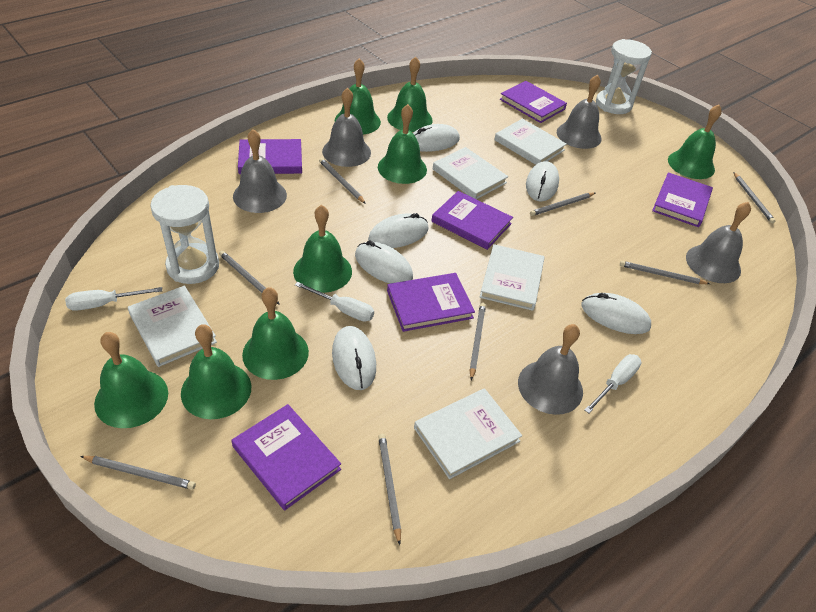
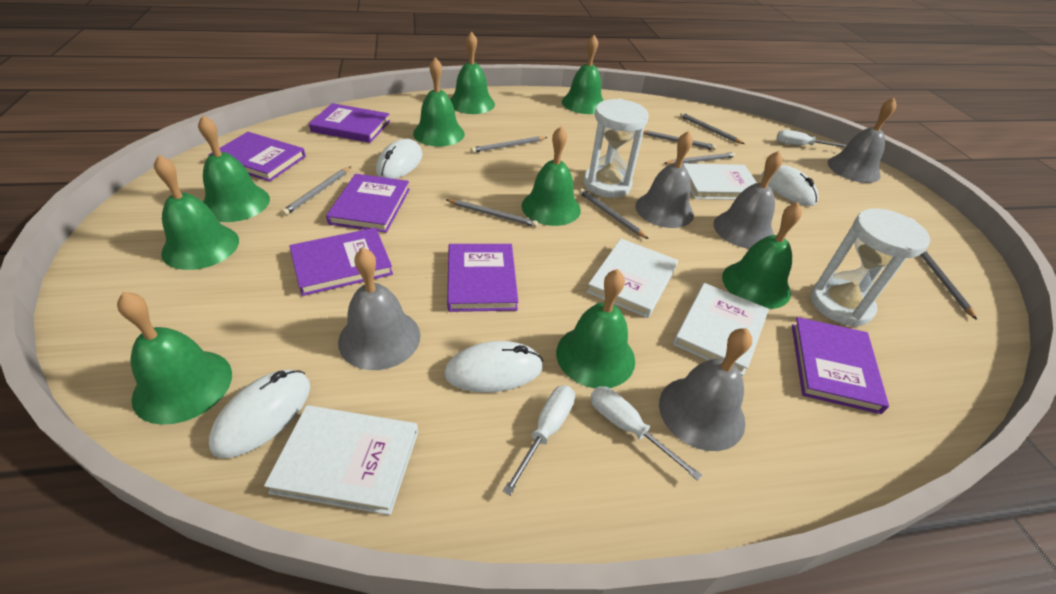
green bell: [94,332,168,428] [181,324,251,419] [242,287,309,380] [293,205,352,293] [335,58,381,135] [378,104,427,184] [387,56,433,132] [668,105,722,179] = 8 -> [117,292,232,425] [154,155,239,270] [198,115,270,222] [413,57,465,147] [450,32,495,114] [522,126,581,226] [556,269,635,388] [562,35,604,114] [722,202,802,309] = 9
white book: [128,286,217,367] [414,388,522,479] [433,147,508,199] [480,244,545,311] [494,119,567,165] = 5 -> [264,405,418,515] [587,239,678,318] [673,283,769,376] [682,163,757,200] = 4
white mouse: [332,326,376,390] [355,240,413,284] [368,213,428,248] [413,124,460,152] [526,161,559,202] [581,293,651,334] = 6 -> [209,370,310,458] [376,139,422,179] [444,341,543,393] [762,165,819,206] = 4

